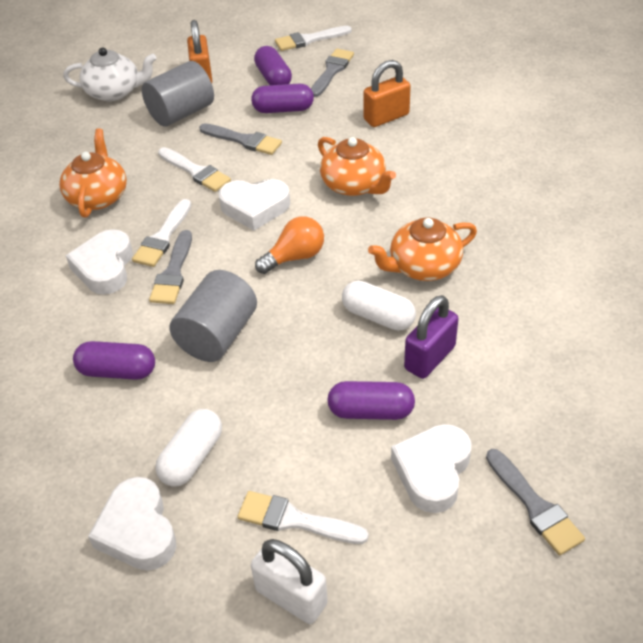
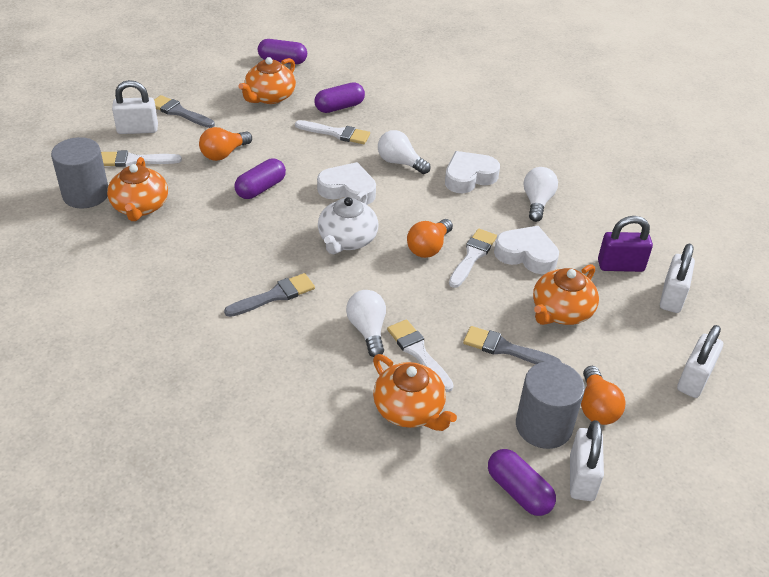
grey brush: [149,230,192,304] [199,123,282,155] [311,49,354,97] [486,449,585,555] = 4 -> [154,95,215,128] [224,273,315,317] [463,326,561,364] = 3
orange light bulb: [255,216,324,274] = 1 -> [199,127,252,161] [407,219,453,258] [581,366,626,425] = 3
orange padlock: [187,20,212,83] [364,60,411,127] = 2 -> none = 0
orange teapot: [59,128,127,218] [318,137,396,196] [368,218,477,281] = 3 -> [107,157,168,221] [239,57,296,104] [373,354,457,431] [533,264,599,325] = 4
white capsule: [155,409,222,487] [342,280,416,331] = 2 -> none = 0
white heart: [66,229,133,295] [88,477,176,571] [218,179,290,231] [391,424,471,513] = 4 -> [317,162,376,205] [445,151,500,193] [494,226,559,274] = 3
white light bulb: none = 0 -> [346,290,386,357] [378,130,430,174] [524,167,558,222] = 3
white padlock: [251,539,328,624] = 1 -> [112,80,158,134] [570,420,604,501] [660,243,695,313] [677,325,723,398] = 4

